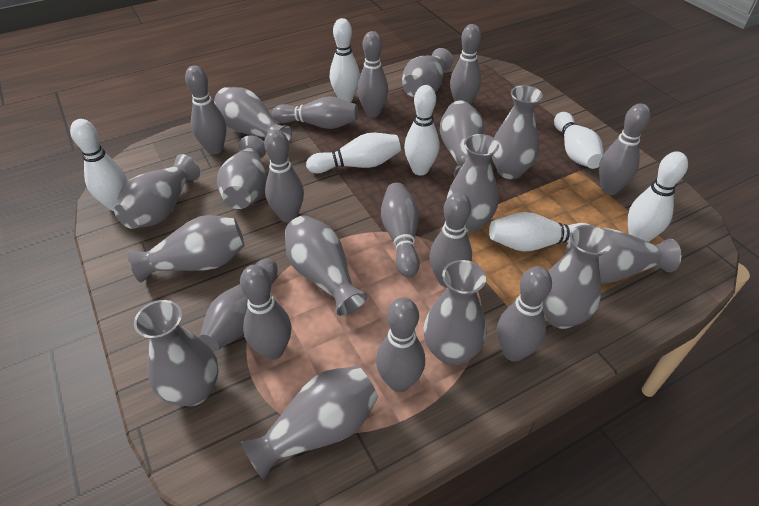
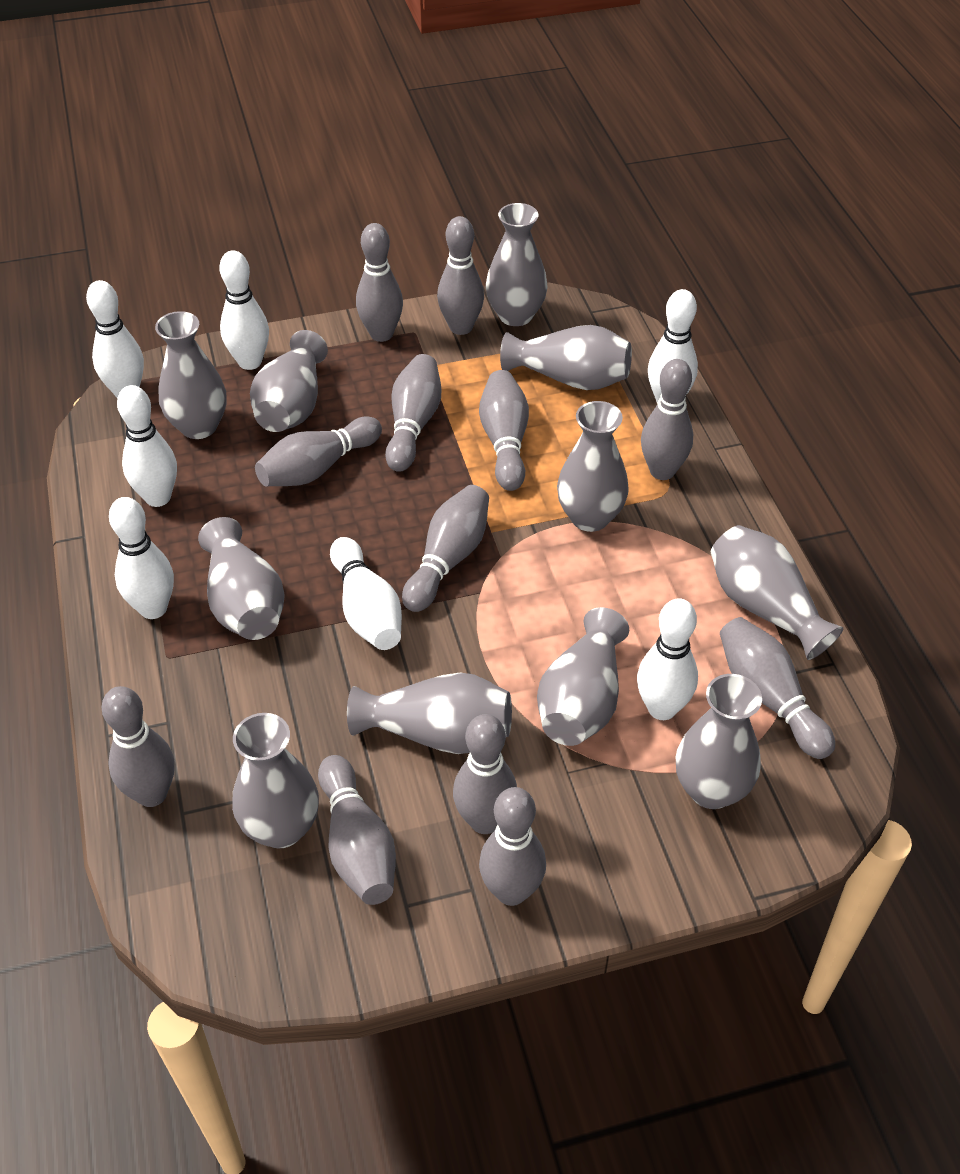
grey vase: [114,154,200,229] [128,215,245,283] [134,300,218,406] [214,87,292,141] [217,136,267,209] [241,366,378,480] [285,215,368,316] [402,48,453,97] [423,260,487,365] [440,101,484,177] [447,134,499,232] [492,85,543,179] [543,225,612,329] [565,228,681,283] = 14 -> [155,311,227,439] [198,517,285,640] [232,713,319,848] [250,330,328,432] [347,672,512,754] [486,203,547,326] [500,325,632,390] [537,607,629,746] [557,401,629,532] [676,674,762,809] [711,525,843,660] = 11

